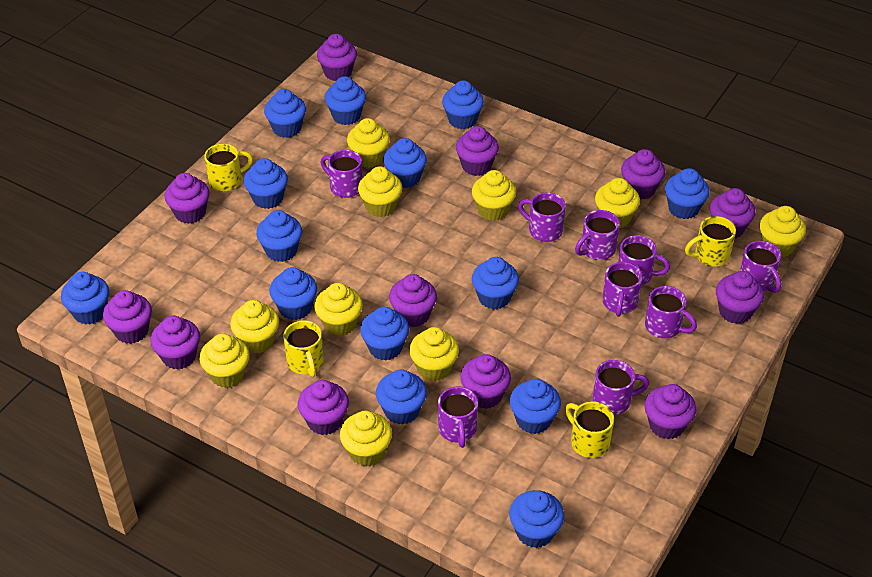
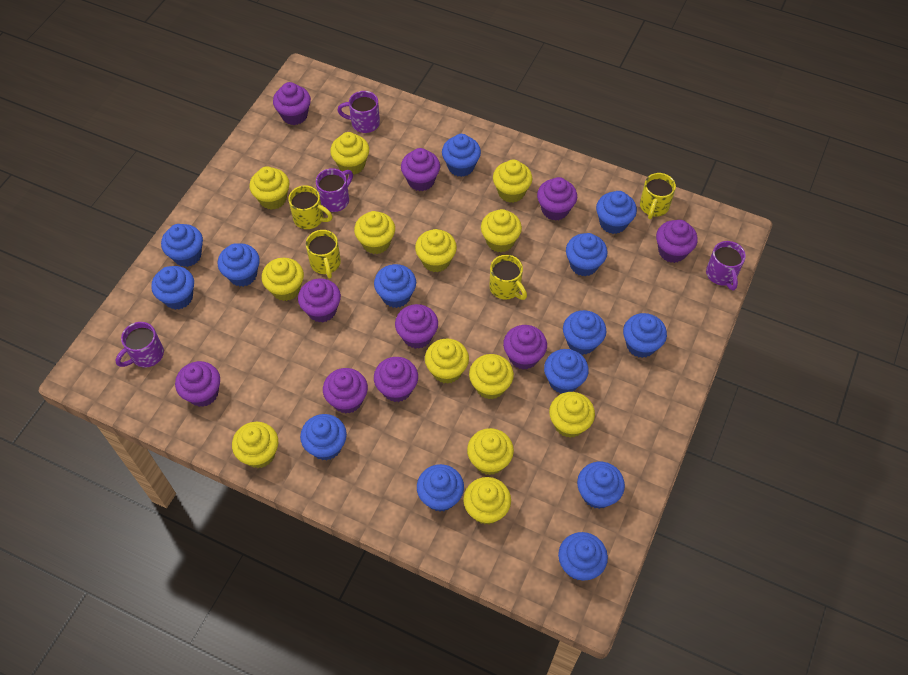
purple cupcake: [103,290,152,344] [150,316,200,370] [165,173,210,224] [298,380,349,435] [317,34,357,81] [389,274,437,327] [456,126,499,176] [460,354,511,409] [621,149,665,200] [644,384,696,439] [710,188,755,238] [716,271,764,324] = 12 -> [175,361,220,407] [273,82,311,125] [298,279,341,322] [323,368,368,414] [374,357,418,402] [395,304,438,349] [401,148,440,191] [503,325,547,369] [537,177,577,221] [656,220,698,263] = 10
purple mug: [321,150,363,198] [438,387,478,448] [518,192,566,242] [575,210,620,260] [593,360,649,415] [603,262,642,317] [618,235,670,286] [645,286,697,339] [740,241,781,293] = 9 -> [116,322,164,368] [316,168,353,212] [337,91,380,133] [706,241,746,290] = 4
yellow cupcake: [199,334,250,388] [230,300,279,354] [314,283,363,336] [340,411,392,467] [347,118,390,168] [358,166,402,217] [409,327,459,381] [472,170,516,221] [595,178,640,228] [760,206,806,257] = 10 -> [232,422,278,468] [249,166,289,210] [262,258,304,301] [330,132,369,175] [354,211,395,254] [415,229,457,272] [425,338,469,384] [463,477,511,524] [467,428,514,475] [469,354,514,399] [481,209,522,253] [493,160,532,203] [549,392,595,438] = 13

